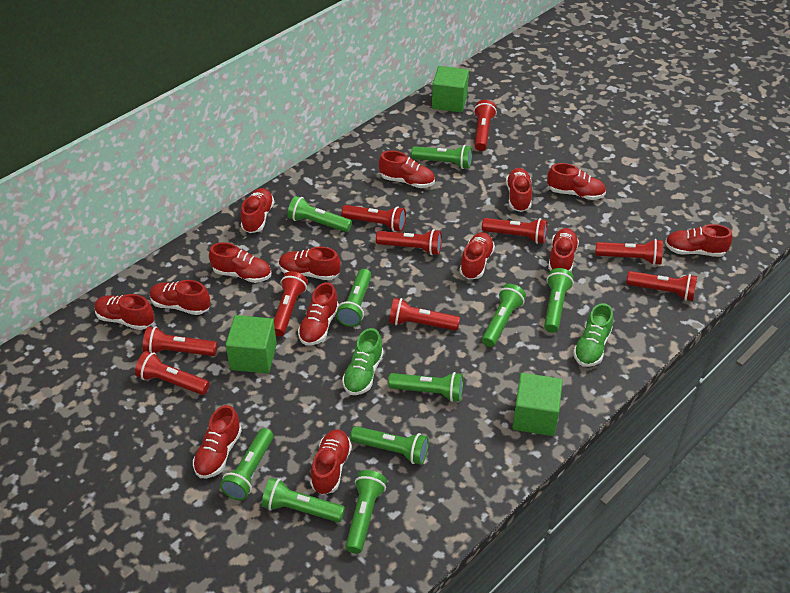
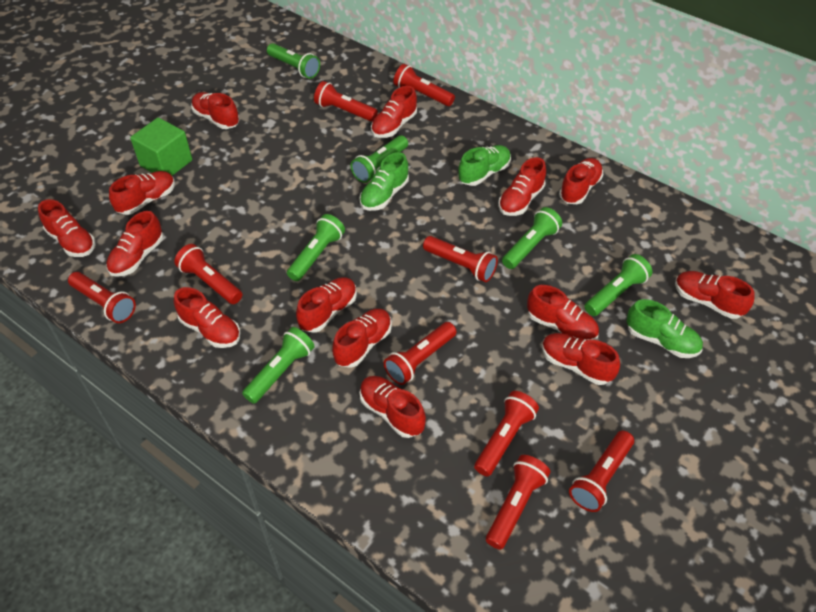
green cube: [226,315,277,374] [432,66,469,113] [512,373,563,436] = 3 -> [130,118,192,176] = 1
green flashlight: [220,428,273,500] [262,478,345,522] [287,196,352,232] [336,269,371,327] [345,470,387,554] [350,426,429,465] [388,372,463,402] [411,145,472,169] [482,284,526,347] [544,268,574,333] = 10 -> [242,327,315,404] [267,43,320,79] [287,214,345,281] [351,135,408,183] [502,207,562,269] [585,254,652,316] = 6
green shoe: [342,328,384,395] [573,303,613,367] = 2 -> [359,152,409,211] [458,145,511,186] [627,299,703,358] = 3
red flashlight: [135,351,210,395] [143,326,217,356] [274,271,308,337] [341,205,406,232] [376,229,442,255] [389,298,460,331] [474,100,497,151] [482,218,547,244] [595,239,663,265] [626,271,697,301] = 10 -> [68,272,136,323] [174,244,242,304] [314,81,378,122] [384,322,457,385] [394,64,455,106] [423,236,498,282] [474,391,539,476] [486,455,550,550] [569,431,634,512] = 9

